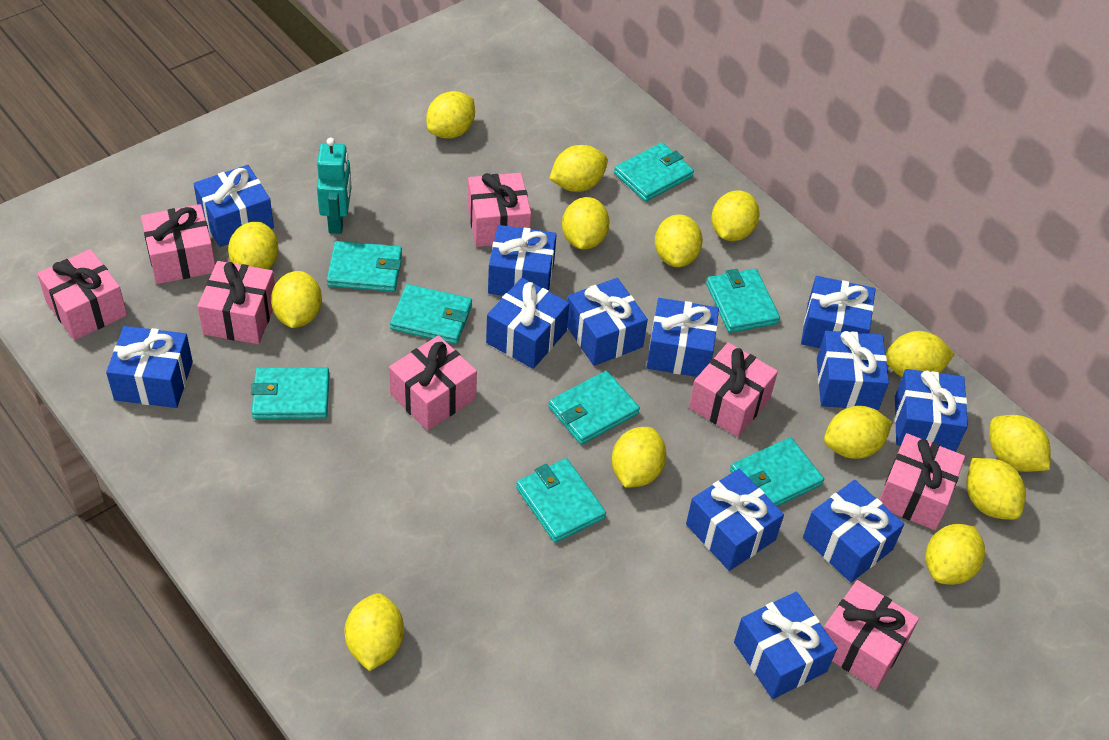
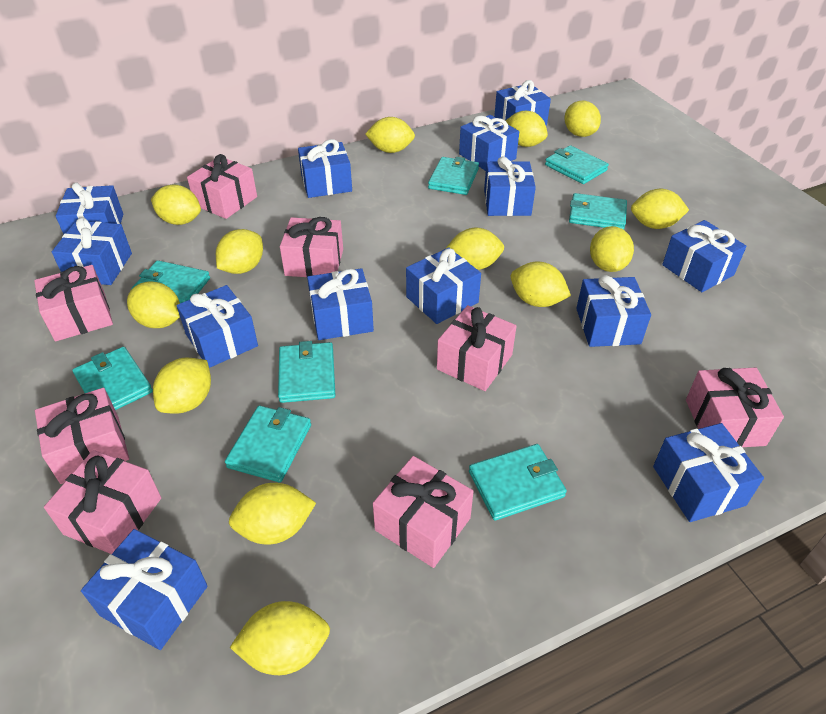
blue gift: [106,326,193,408] [193,165,274,247] [486,278,570,369] [488,225,557,296] [567,278,648,366] [647,298,719,377] [686,469,784,571] [734,591,837,699] [801,276,876,348] [803,480,904,583] [817,331,889,410] [895,369,968,452] = 12 -> [52,217,132,285] [56,182,123,234] [81,529,208,650] [176,285,258,368] [298,139,352,198] [307,268,374,340] [406,247,481,324] [459,115,519,171] [484,157,536,216] [494,80,551,126] [576,275,651,347] [653,423,764,522] [662,220,747,292] = 13
turquoise robot: [317,138,351,234] = 1 -> none = 0
yellow lemon: [228,222,278,269] [271,271,322,328] [344,593,404,671] [426,91,475,139] [549,145,608,192] [562,197,610,249] [612,427,666,488] [655,214,703,267] [711,191,760,241] [824,406,893,459] [885,331,955,377] [926,524,985,585] [966,458,1026,520] [990,415,1050,472] = 14 -> [127,282,180,328] [151,184,201,225] [153,358,211,414] [216,229,263,274] [229,483,316,544] [230,601,330,675] [365,117,415,153] [445,228,504,270] [506,111,548,147] [511,262,571,307] [564,101,601,137] [590,226,634,272] [631,189,689,229] = 13

